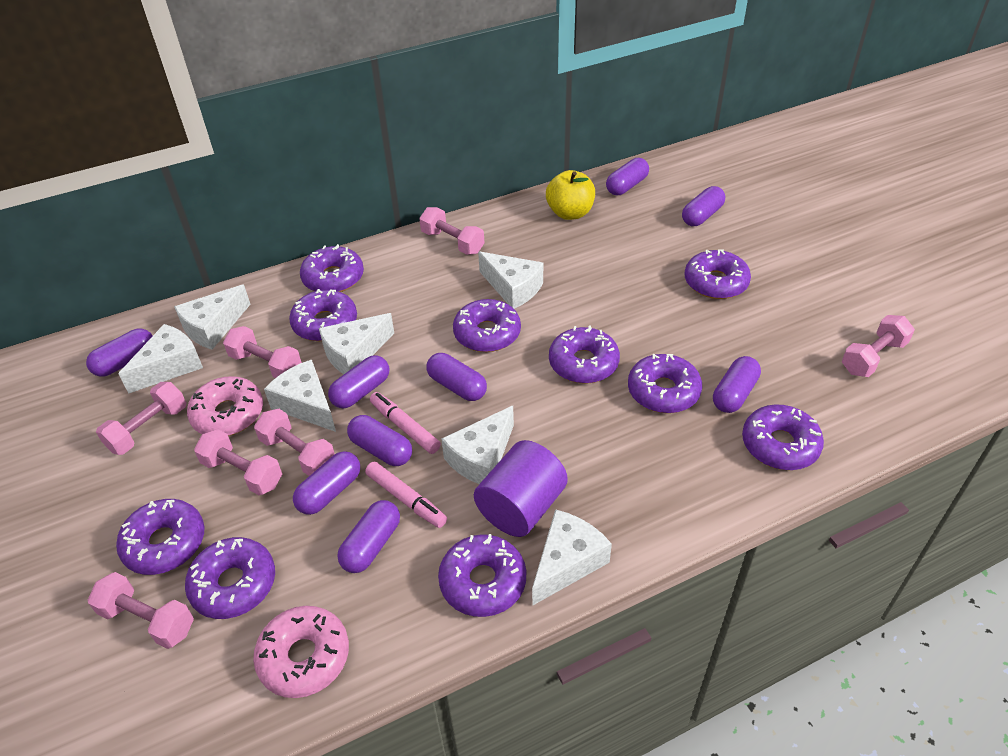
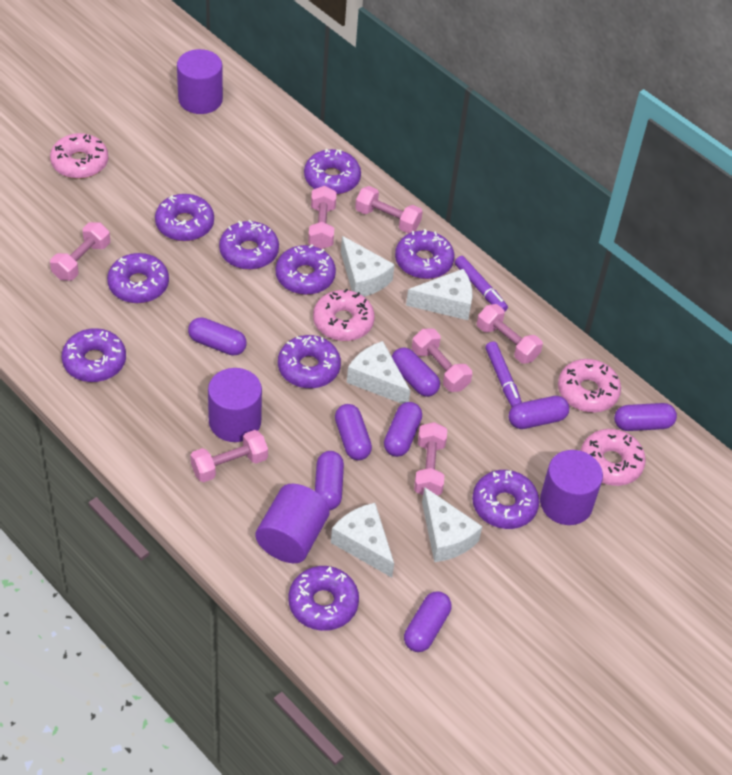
pink donut: [187,376,263,436] [253,606,349,698] = 2 -> [50,133,108,179] [313,288,375,341] [558,359,621,413] [581,429,646,486] = 4
pink marker: [365,462,447,528] [370,392,441,454] = 2 -> none = 0
purple capsule: [86,328,153,377] [293,451,360,515] [328,355,389,408] [337,500,400,573] [347,415,412,466] [427,353,487,401] [606,158,649,195] [682,186,725,226] [713,356,761,413] = 9 -> [188,317,247,356] [315,451,344,510] [335,404,372,460] [384,402,422,457] [392,347,440,397] [404,591,451,652] [509,396,569,429] [614,403,677,431] = 8
purple cylinder: [474,440,568,537] = 1 -> [177,49,223,114] [208,368,262,442] [256,484,330,563] [540,450,603,525] = 4
purple marker: none = 0 -> [455,256,508,312] [485,342,522,407] = 2
white cheese: [118,324,203,393] [174,284,251,350] [264,360,336,432] [319,313,394,374] [441,406,514,484] [478,251,543,309] [532,509,612,606] = 7 -> [331,503,394,578] [341,236,395,297] [347,341,410,404] [406,269,472,320] [422,487,482,562] = 5
yellow apple: [546,170,595,220] = 1 -> none = 0

